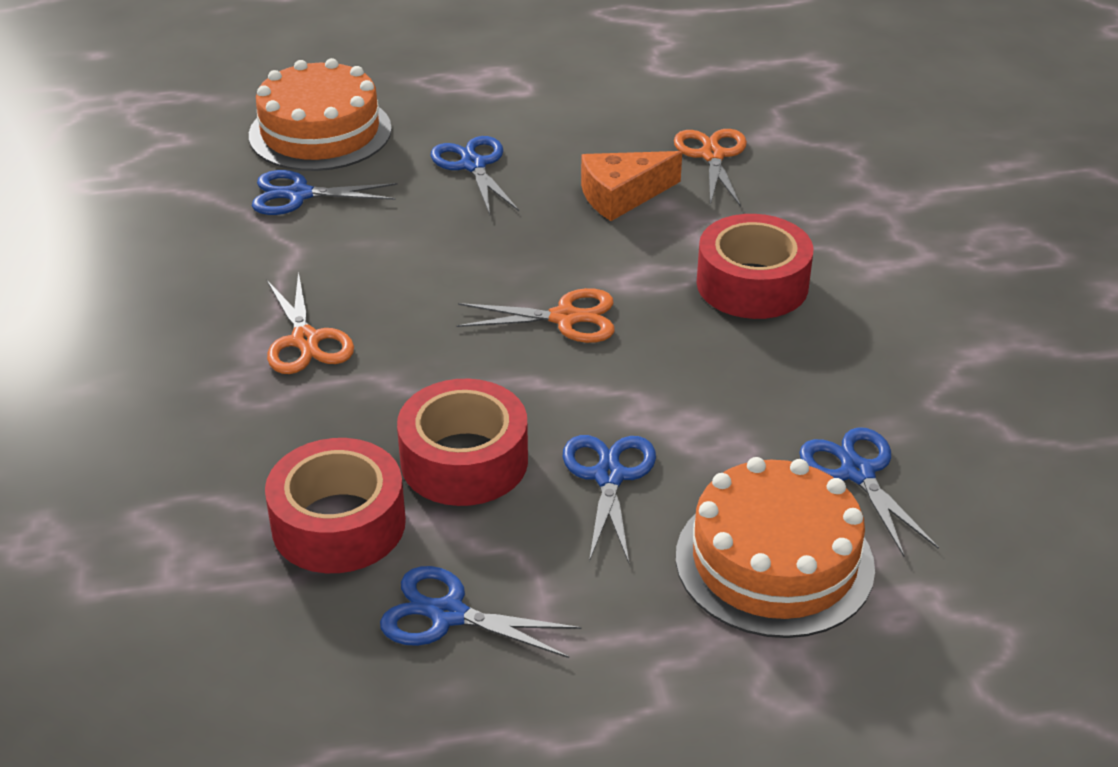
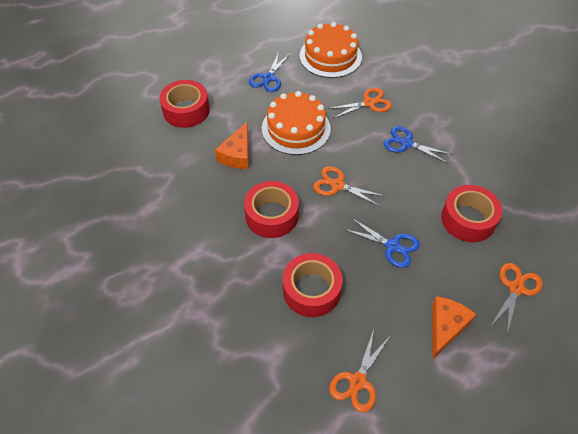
blue scissors: [252,170,398,215] [380,566,582,658] [431,136,519,215] [562,435,656,563] [799,427,939,557] = 5 -> [249,52,291,92] [343,218,420,268] [384,126,453,164] = 3
orange cheese: [581,151,682,221] = 1 -> [215,122,249,169] [432,296,476,360] = 2
orange scissors: [267,272,354,374] [456,288,614,343] [674,129,747,207] = 3 -> [313,166,384,207] [327,88,392,119] [329,329,391,412] [490,263,542,334] = 4
red tape: [265,438,406,573] [397,379,528,506] [697,214,814,319] = 3 -> [159,80,210,128] [244,181,299,238] [283,253,343,317] [441,185,502,242] = 4

